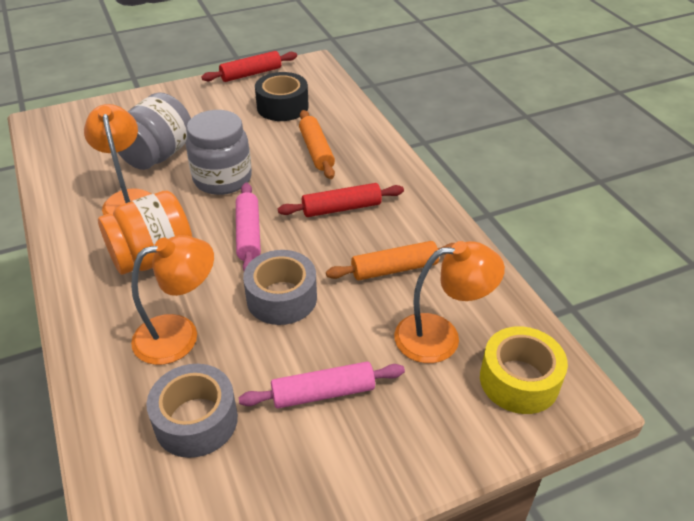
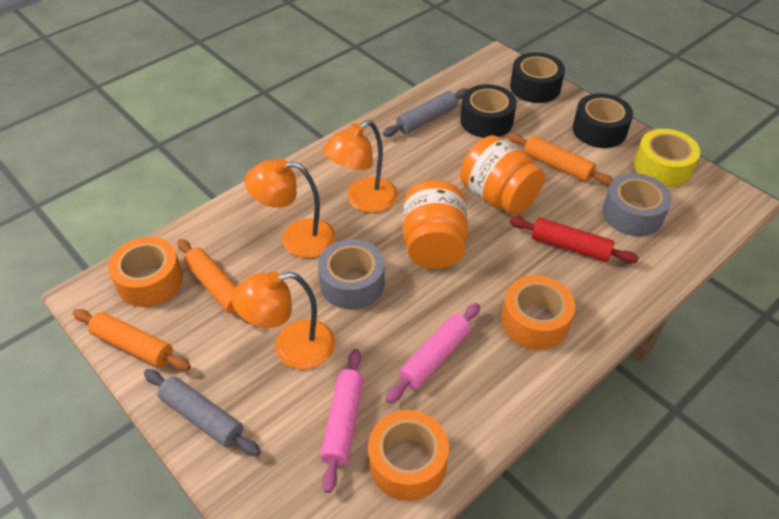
black tape: [255,72,309,121] = 1 -> [460,84,517,138] [510,52,565,103] [573,93,633,148] = 3
grey jar: [118,92,191,170] [186,110,252,195] = 2 -> none = 0
grey rolling pin: none = 0 -> [144,369,261,457] [383,88,468,137] = 2
orange jar: [98,191,192,275] = 1 -> [402,180,468,269] [460,135,545,215] = 2
orange rolling pin: [299,110,335,179] [326,241,454,280] = 2 -> [73,309,191,371] [178,239,251,324] [508,133,613,186] = 3
orange tape: none = 0 -> [108,237,183,307] [368,410,449,501] [501,275,575,350] = 3
red rolling pin: [201,51,297,82] [278,183,404,217] = 2 -> [509,217,639,263] = 1

